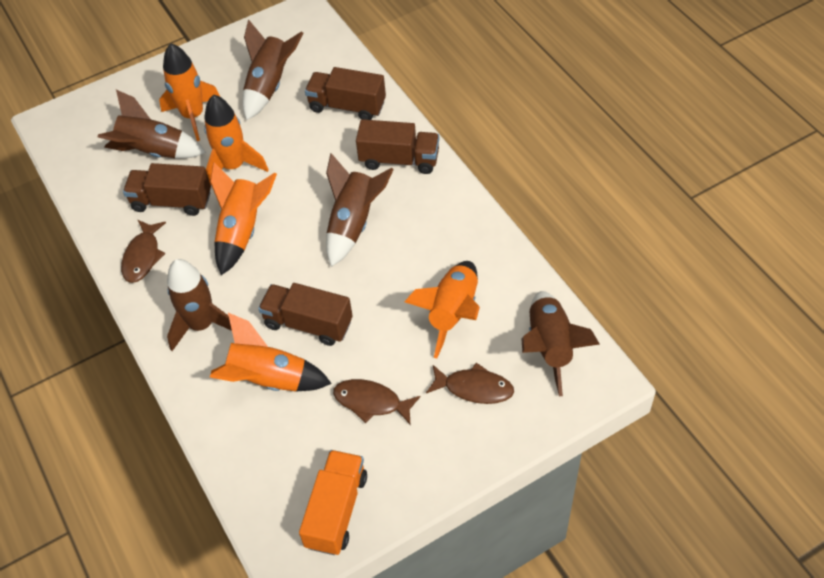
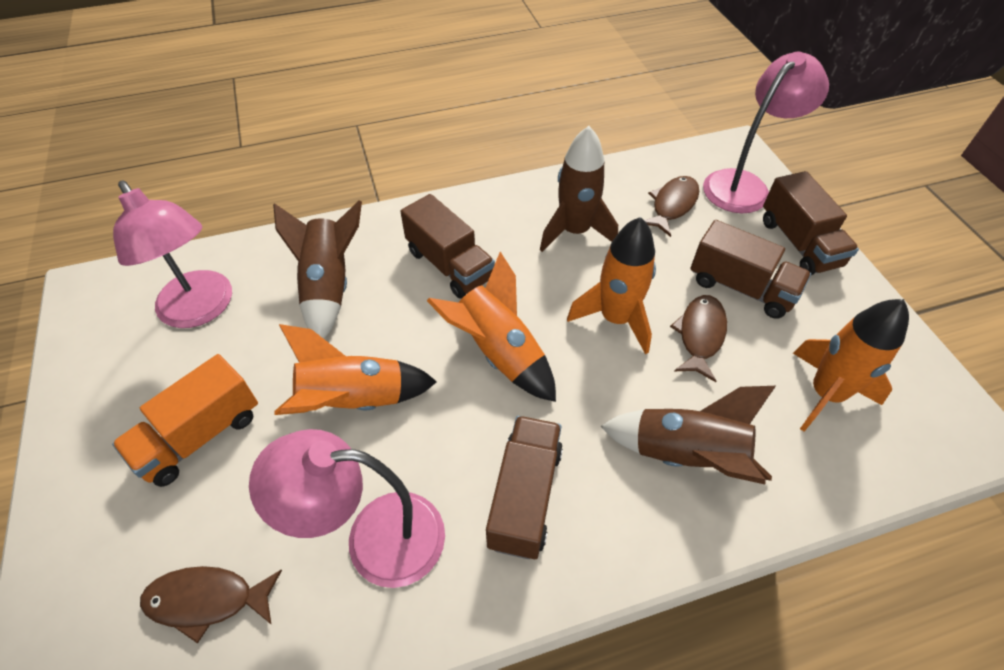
brown rocket: [98,90,206,159] [167,259,232,351] [243,20,303,120] [326,153,394,267] [522,291,600,396] = 5 -> [273,200,362,339] [540,126,618,252] [600,386,776,484] = 3
orange rocket: [159,43,220,141] [204,94,269,185] [210,162,277,275] [210,313,332,392] [404,261,480,359] = 5 -> [274,324,437,415] [427,252,556,402] [567,217,656,354] [793,299,909,432] = 4
pink lamp: none = 0 -> [113,180,232,328] [249,429,445,588] [703,52,829,213] = 3

